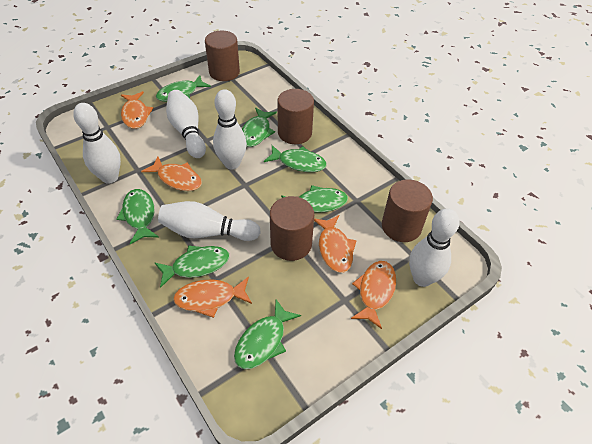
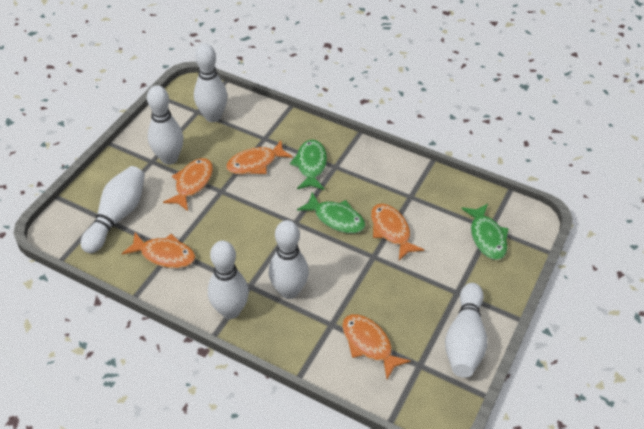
brown cylinder: [205,31,240,81] [270,196,314,261] [277,89,314,144] [382,179,433,242] = 4 -> none = 0
green fish: [117,189,159,244] [155,245,229,288] [156,75,211,102] [234,300,301,369] [242,107,277,147] [264,145,327,172] [281,185,348,213] = 7 -> [290,139,327,190] [297,192,365,234] [461,204,509,260] = 3
white bowling pin: [73,103,121,184] [158,201,261,241] [166,90,206,158] [213,89,247,169] [409,208,460,287] = 5 -> [81,166,145,253] [147,85,183,165] [194,44,227,122] [208,240,249,319] [269,220,309,299] [445,283,487,378] = 6

